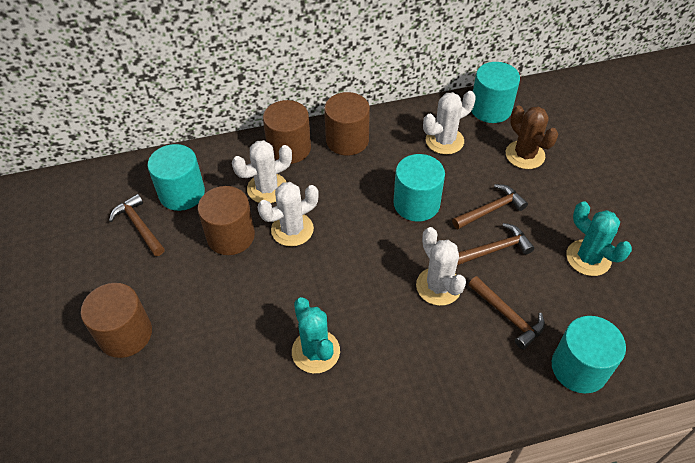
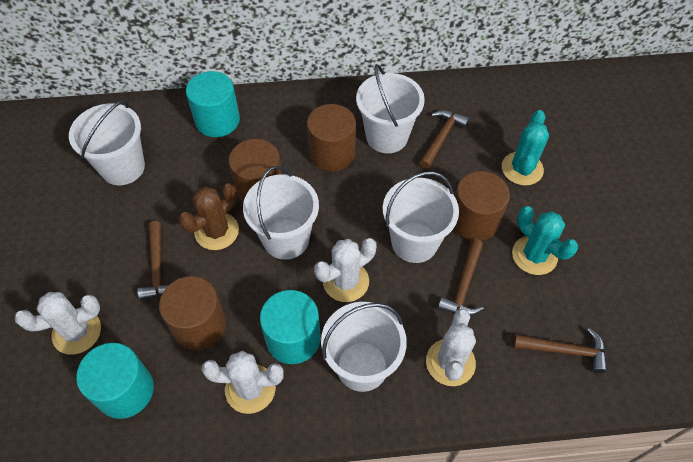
turquoise cylinder: [148,144,205,211] [393,154,445,222] [471,62,520,123] [552,316,626,393] = 4 -> [76,343,154,419] [186,71,240,137] [260,290,321,364] = 3
white bucket: none = 0 -> [69,100,145,185] [243,166,319,260] [321,302,407,392] [356,64,425,153] [383,171,459,263] = 5

